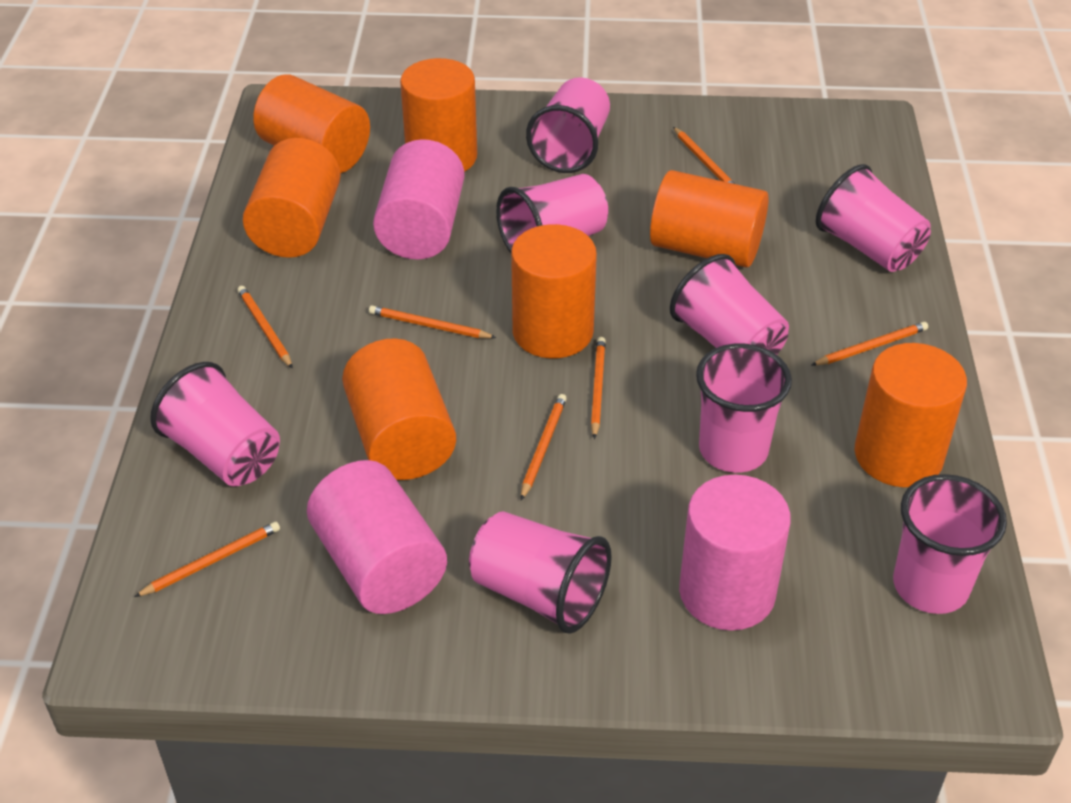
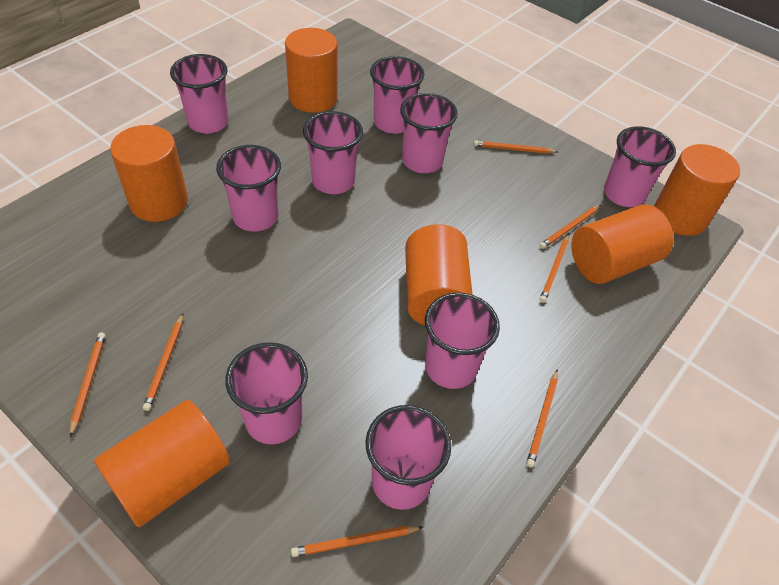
orange cylinder: [243,138,341,258] [253,74,370,173] [342,338,456,480] [400,58,477,172] [511,224,597,358] [650,170,768,267] [855,343,967,487] = 7 -> [94,400,230,527] [110,125,188,222] [285,28,338,113] [405,224,473,325] [572,204,673,284] [654,144,740,236] = 6
pink cup: [150,362,280,486] [469,511,612,634] [496,174,608,253] [526,77,610,173] [670,254,789,355] [696,343,792,473] [816,164,931,272] [893,474,1007,614] = 8 -> [170,54,229,134] [216,145,281,232] [225,342,308,444] [303,111,363,194] [365,405,451,510] [370,56,424,134] [400,93,458,173] [425,293,500,389] [604,126,676,207] = 9
pink cylinder: [307,460,447,614] [373,139,465,259] [679,475,791,631] = 3 -> none = 0

